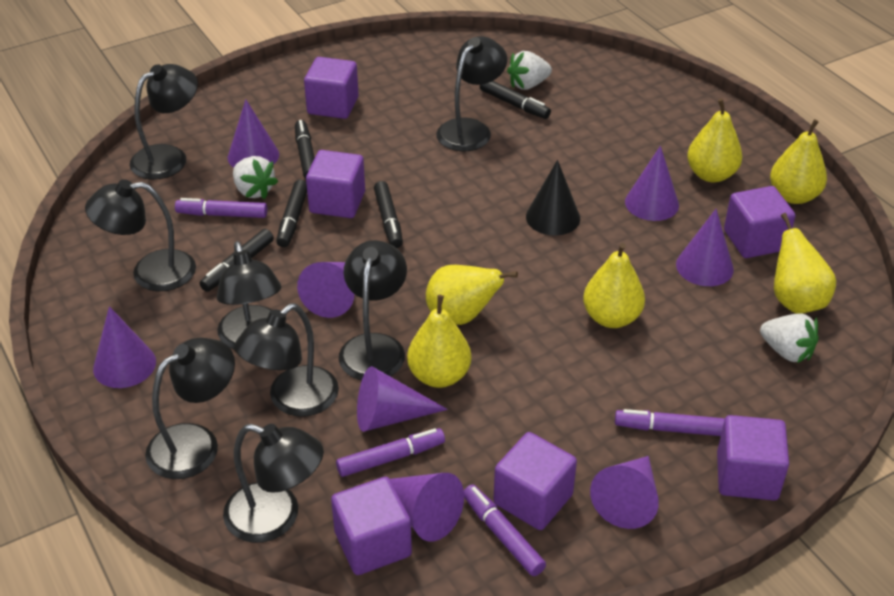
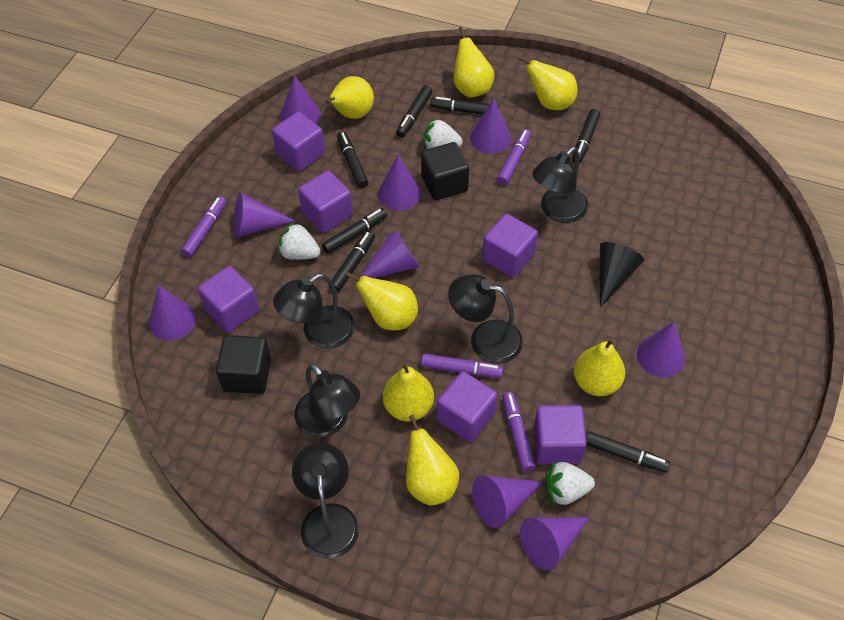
black cube: none = 0 -> [216,335,271,394] [421,142,469,200] = 2
black lamp: [85,179,196,291] [130,64,198,180] [145,338,235,479] [217,241,281,350] [223,424,324,543] [234,303,339,417] [339,240,407,380] [436,36,507,152] = 8 -> [273,273,355,349] [292,443,359,559] [294,364,360,437] [448,274,523,364] [532,147,588,223] = 5
black marker: [200,229,274,292] [276,180,307,247] [295,120,315,179] [374,181,403,248] [480,81,551,119] = 5 -> [322,208,387,254] [329,231,375,292] [337,132,368,188] [396,85,433,138] [431,97,499,115] [572,109,600,164] [586,431,670,473] = 7
purple cone: [93,306,156,388] [228,99,279,168] [297,262,354,318] [357,366,448,432] [390,473,464,542] [590,456,659,529] [625,146,679,221] [676,209,734,286] = 8 -> [149,285,196,341] [234,193,296,237] [280,75,321,124] [356,229,419,282] [378,155,421,210] [470,98,512,154] [472,475,543,528] [520,517,590,571] [637,322,685,377] = 9
yellow pear: [407,295,471,388] [426,265,518,325] [583,243,645,328] [687,98,742,182] [770,119,827,204] [774,213,836,314] = 6 -> [326,76,374,119] [346,272,418,330] [383,362,434,422] [406,415,459,505] [454,27,495,97] [518,56,578,110] [574,339,625,396] = 7

